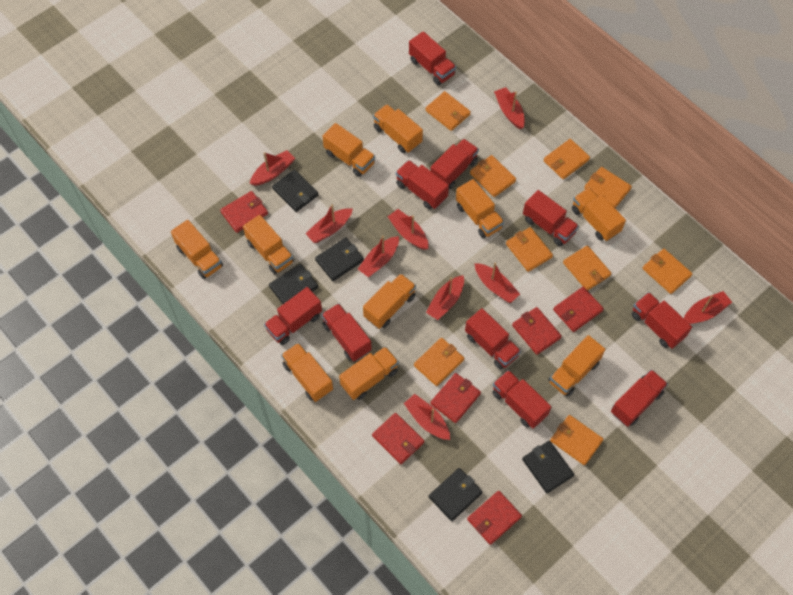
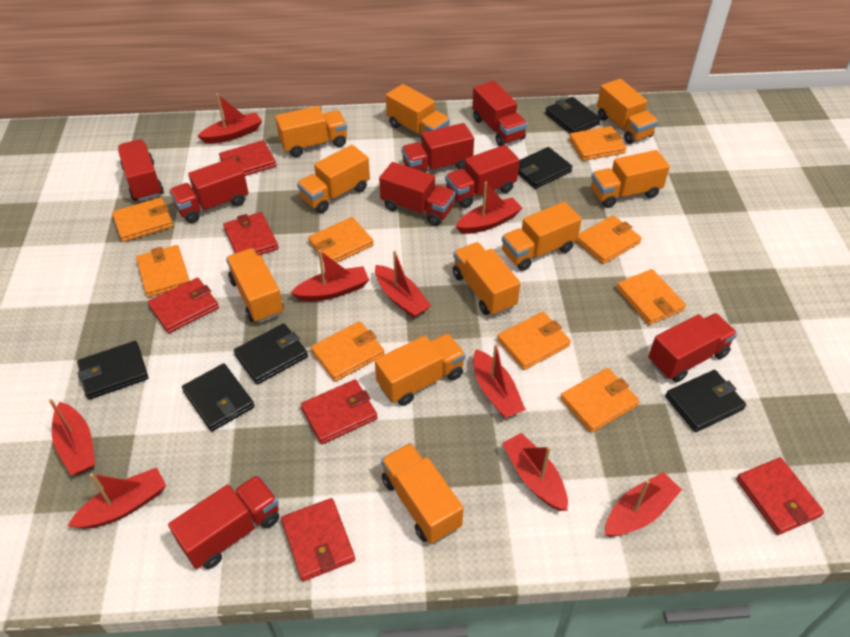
black wallet: [269,264,318,304] [272,169,318,212] [315,237,364,281] [429,468,483,521] [522,441,574,493] = 5 -> [77,341,148,400] [182,363,254,431] [234,323,308,385] [518,147,573,189] [545,97,601,133] [665,370,746,432] = 6
red truck: [264,287,322,345] [322,303,372,361] [396,160,449,210] [409,31,456,85] [430,139,479,189] [465,308,521,370] [492,370,551,429] [523,190,579,246] [611,369,668,427] [632,292,692,349] = 10 -> [118,139,164,201] [168,475,279,569] [169,157,249,223] [379,162,455,226] [401,123,474,172] [445,145,520,208] [472,81,527,146] [648,313,737,382] = 8

